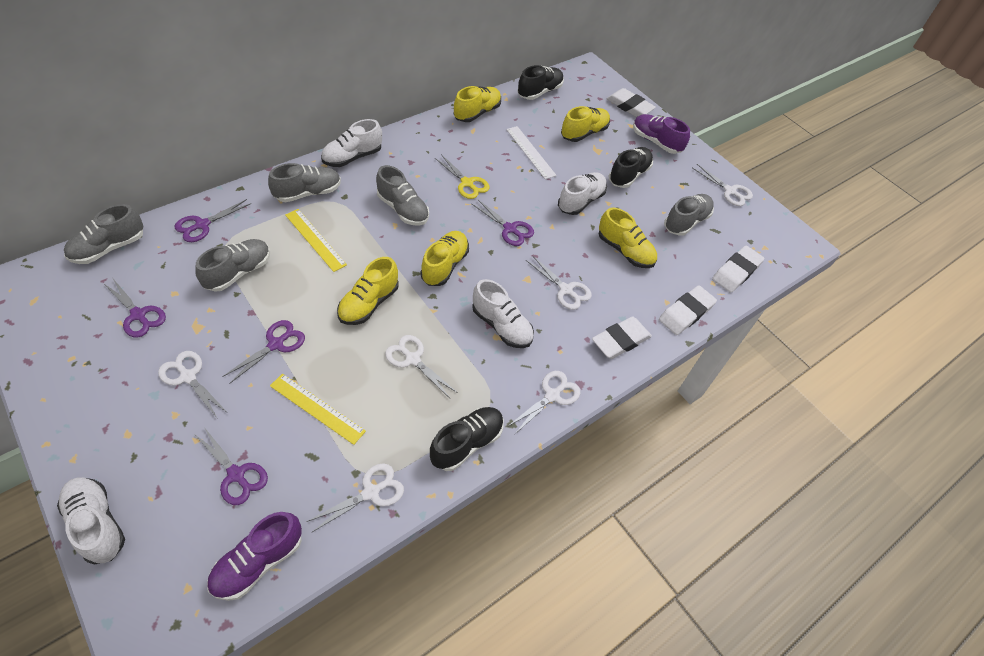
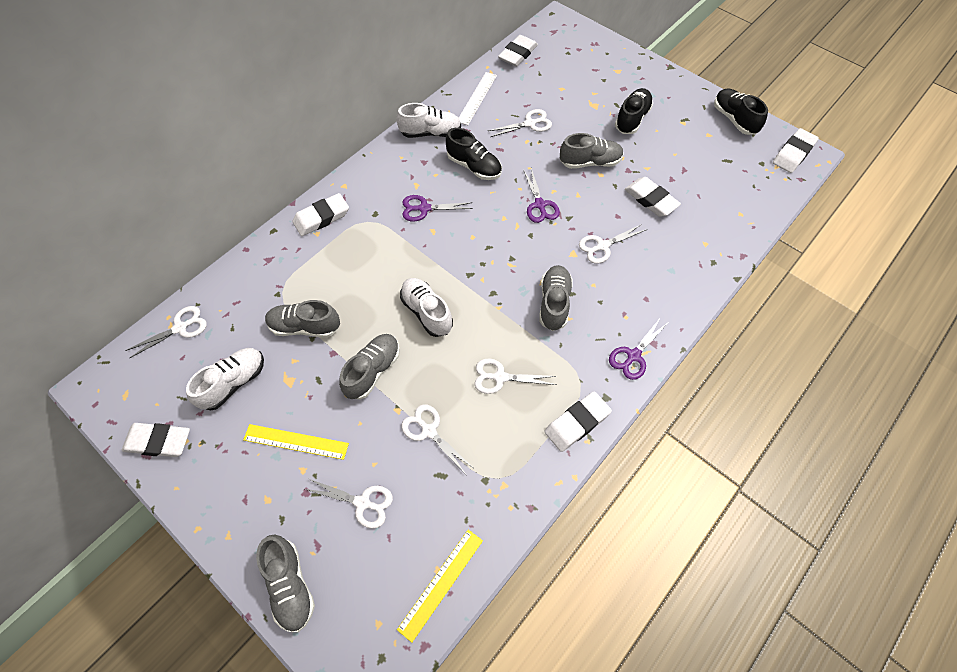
purple scissors: [103,279,166,337] [175,199,251,242] [194,427,268,505] [222,320,305,384] [472,199,534,246] = 5 -> [402,195,473,222] [523,168,560,223] [609,317,668,380] = 3
purple shoe: [207,512,302,601] [633,114,690,154] = 2 -> none = 0
white eraser: [592,316,652,359] [607,88,656,118] [659,285,717,335] [712,246,764,293] = 4 -> [122,423,190,457] [292,193,349,236] [498,35,538,67] [544,391,612,452] [625,177,681,217] [773,128,819,173] = 6
white shoe: [57,477,125,565] [321,119,382,167] [472,279,534,348] [558,172,607,215] = 4 -> [186,348,264,411] [396,103,461,138] [400,278,453,337] = 3
yellow scissors: [435,154,490,199] = 1 -> none = 0
yellow shoe: [337,257,399,325] [420,231,469,286] [454,86,501,122] [561,106,610,142] [599,208,657,268] = 5 -> none = 0

